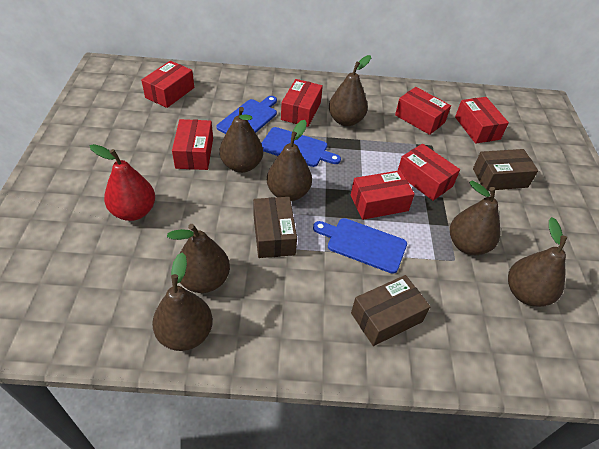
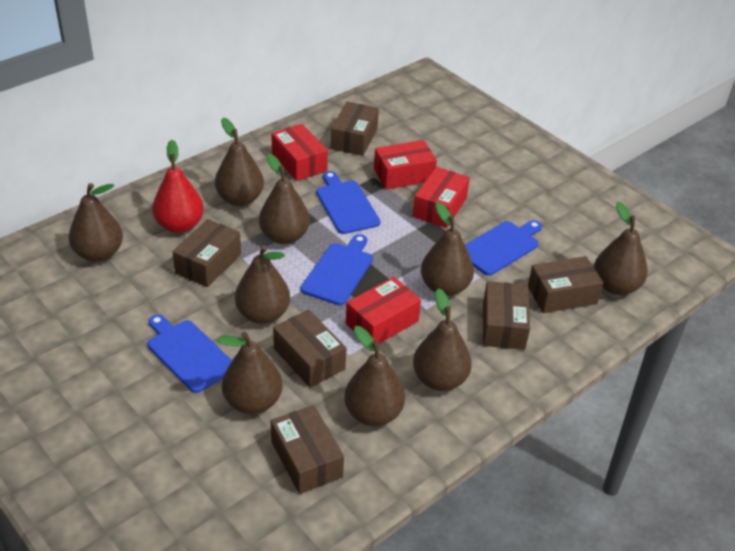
blue cutting board: [216,96,277,134] [261,127,341,167] [313,218,407,274] = 3 -> [148,314,232,393] [301,234,373,305] [316,171,380,234] [465,220,542,276] = 4
brown box: [253,197,297,258] [351,275,430,346] [473,149,538,191] = 3 -> [173,219,241,287] [271,405,344,494] [273,310,346,388] [331,102,379,156] [483,281,530,350] [528,256,603,313] = 6
brown pear: [152,253,213,351] [167,224,230,293] [219,107,263,173] [267,120,312,201] [329,55,371,126] [450,181,501,255] [508,217,567,307] = 7 -> [69,183,123,262] [215,118,264,206] [217,332,283,414] [235,245,290,324] [259,153,310,244] [344,326,405,426] [413,288,472,391] [421,202,474,296] [594,202,648,295] = 9
red box: [141,61,194,108] [172,119,213,170] [281,79,323,127] [351,170,415,220] [395,87,451,135] [398,144,460,201] [455,97,509,144] = 7 -> [271,124,328,181] [346,277,421,344] [374,140,437,190] [413,167,470,228] = 4

